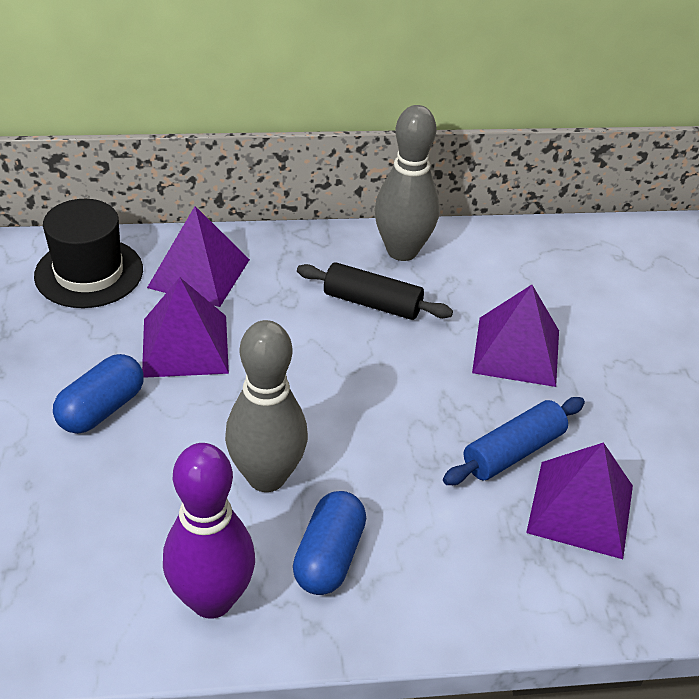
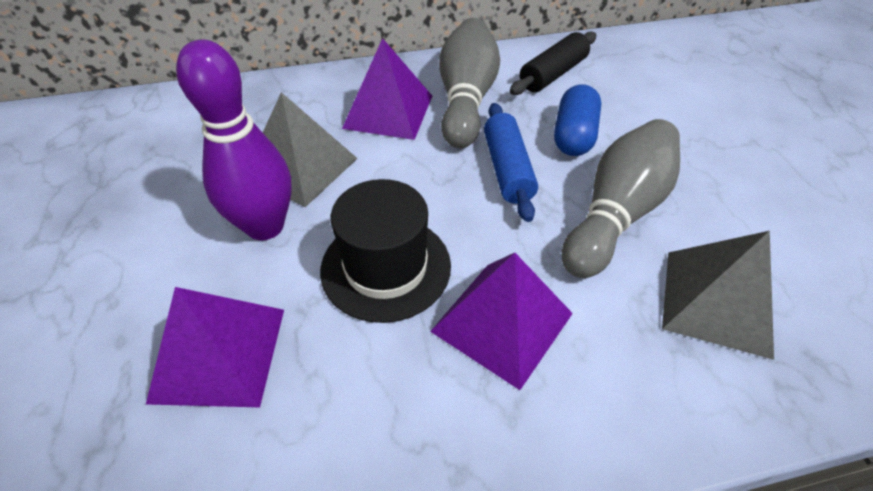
blue capsule: [53,354,144,434] [293,491,366,595] = 2 -> [554,84,601,156] = 1
grey pyramid: none = 0 -> [263,92,358,207] [662,231,774,360] = 2
purple pyramid: [142,277,229,378] [147,206,250,307] [472,285,559,387] [526,442,633,559] = 4 -> [146,287,284,407] [342,38,432,140] [430,253,573,390] = 3

